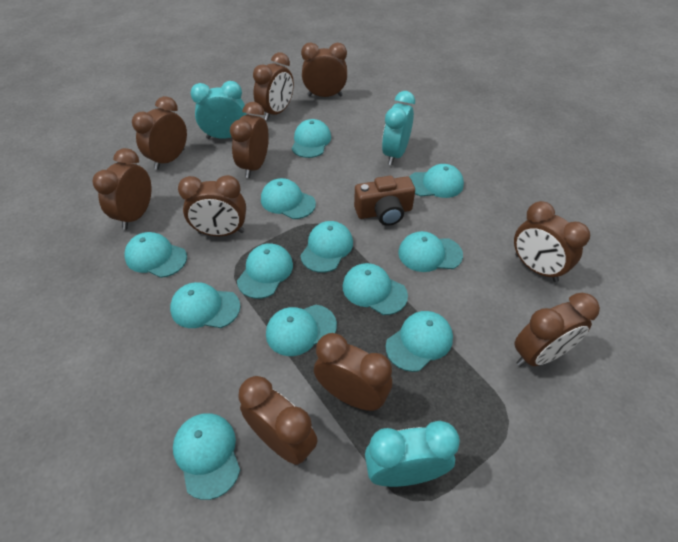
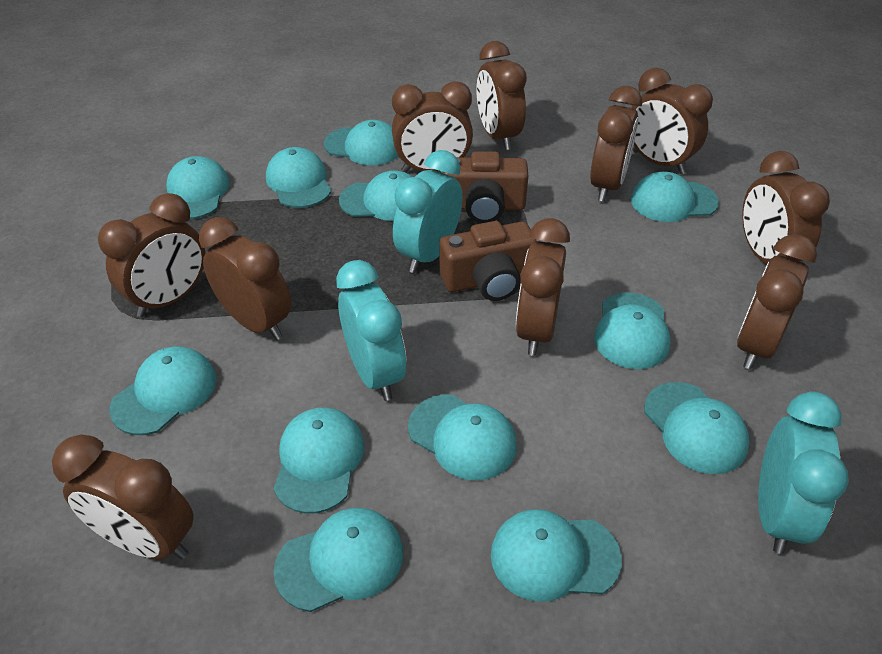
brown camera: [354,176,415,226] = 1 -> [439,221,536,301] [442,151,528,223] = 2

